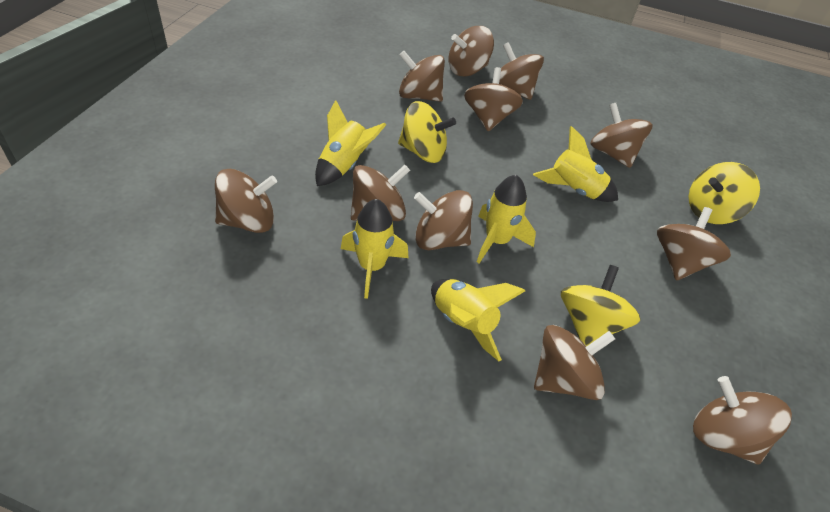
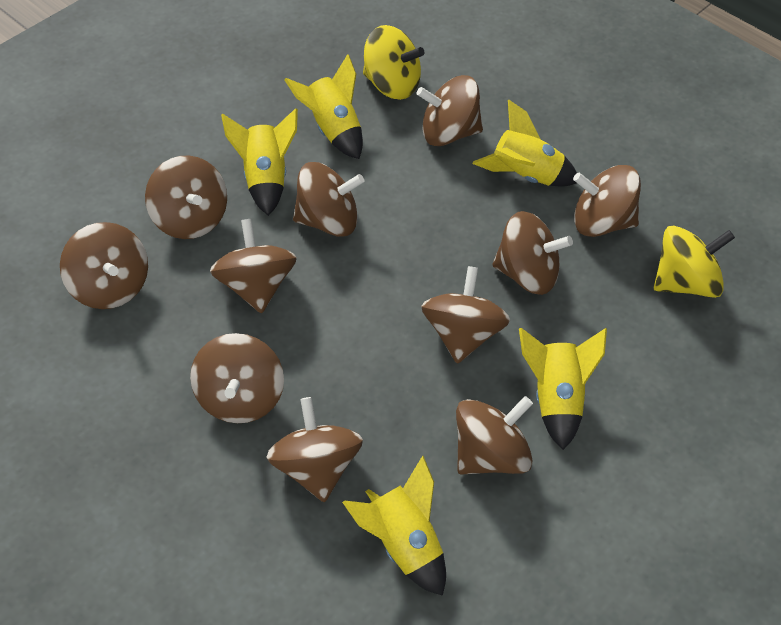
yellow spinning top: [398,101,456,163] [561,265,640,346] [689,162,760,224] = 3 -> [363,25,425,100] [654,225,735,298] = 2

